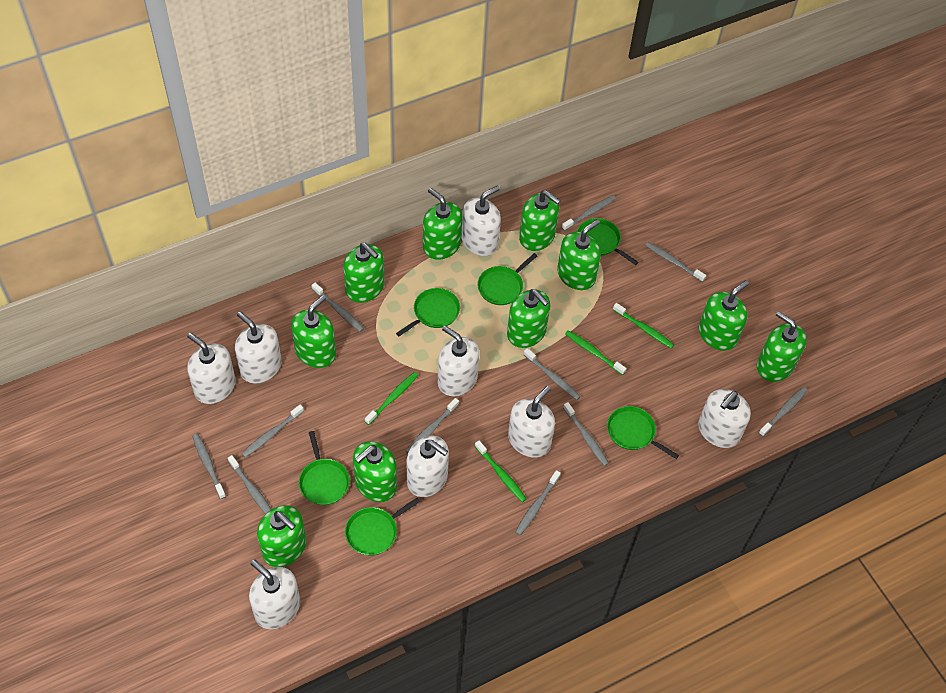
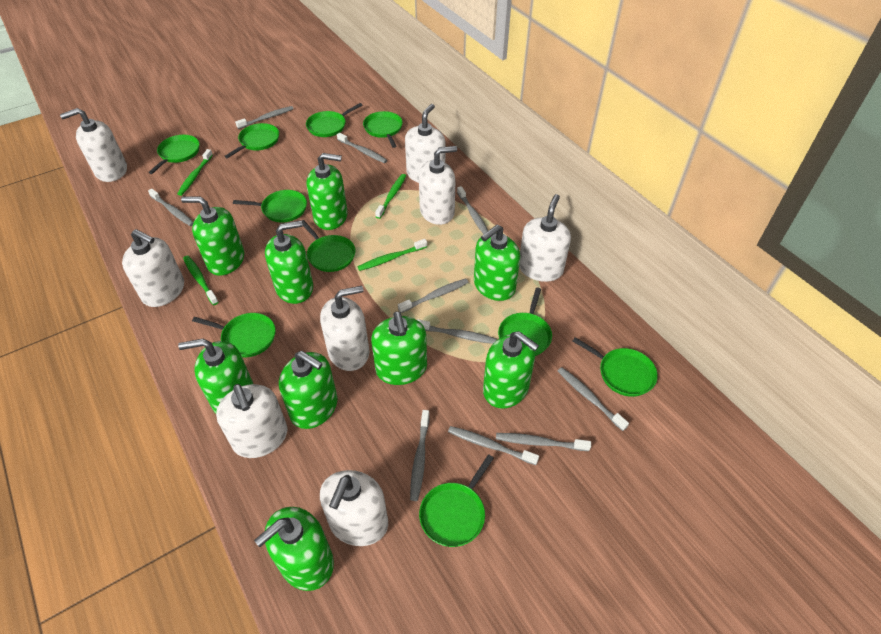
green pan: [299,431,350,505] [345,498,420,555] [396,288,460,336] [478,253,537,305] [577,218,639,265] [607,406,679,459] = 6 -> [148,135,200,174] [192,313,275,357] [224,123,279,158] [233,190,307,223] [302,220,355,272] [306,103,362,137] [363,111,403,148] [419,454,494,547] [498,288,552,356] [573,337,658,397] = 10
green soap dispenser: [257,505,306,567] [291,295,336,368] [343,243,385,303] [353,441,397,502] [423,188,463,260] [507,289,550,348] [519,190,561,251] [557,219,601,290] [699,280,749,351] [757,311,807,382] = 10 -> [178,339,253,414] [181,196,244,276] [254,507,334,591] [265,220,313,304] [279,351,337,429] [307,153,348,230] [371,311,427,385] [474,225,520,301] [483,331,539,408] = 9
grey toothbrush: [192,434,226,499] [228,455,272,514] [242,405,304,458] [312,282,364,332] [406,398,459,453] [515,470,561,535] [523,348,581,400] [562,195,616,231] [563,402,609,466] [645,242,706,282] [759,387,808,437] = 11 -> [148,188,194,226] [235,106,294,129] [337,133,387,163] [398,278,469,313] [410,410,430,501] [417,319,497,344] [448,426,539,465] [457,186,488,234] [496,433,591,451] [558,367,629,431] = 10

